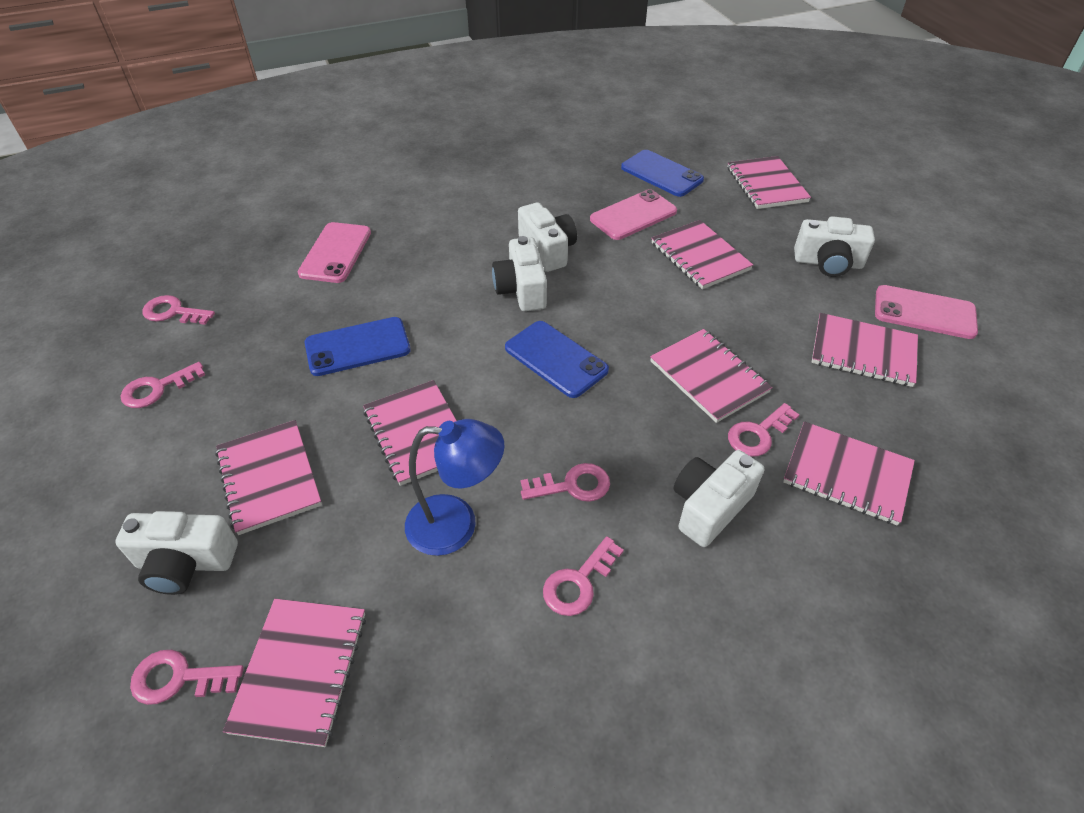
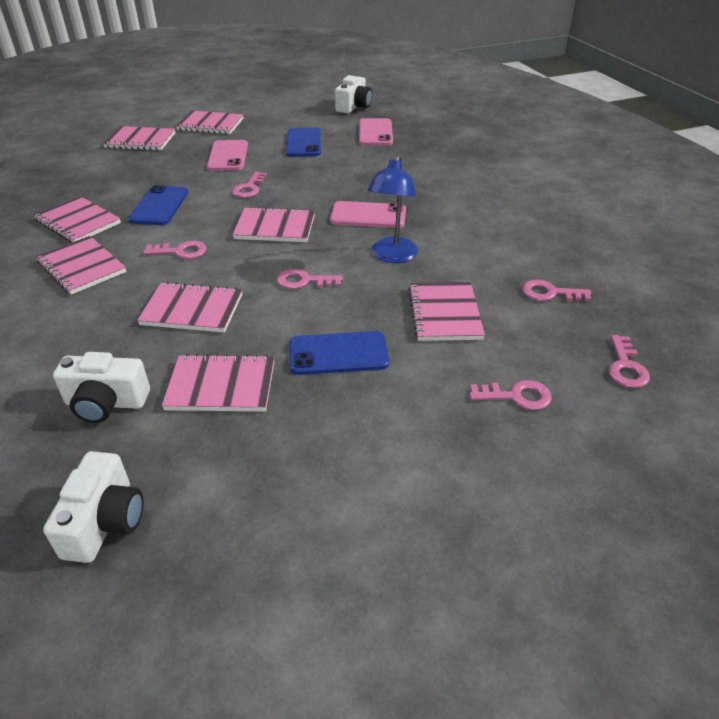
white camera: [115,511,238,595] [492,236,547,311] [518,203,577,272] [673,450,764,547] [794,216,875,277] = 5 -> [43,451,144,563] [53,352,150,423] [335,75,372,114] = 3

